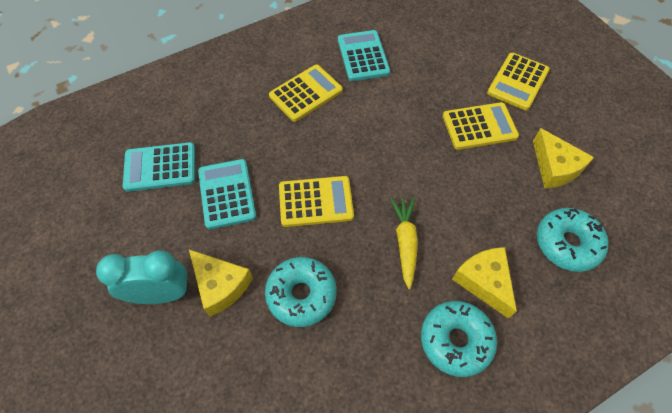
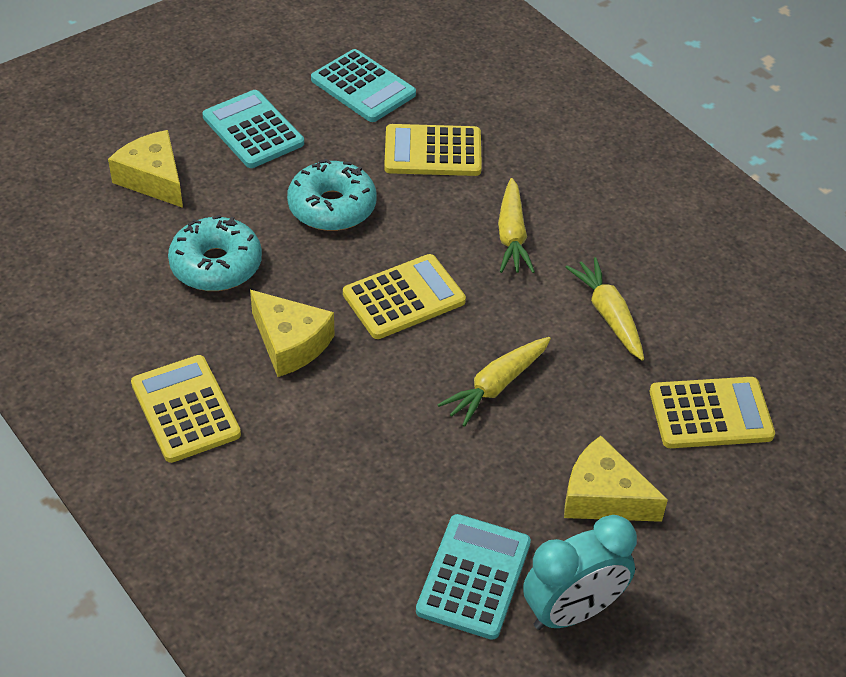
turquoise donut: [265,257,336,327] [421,301,497,377] [537,208,609,272] = 3 -> [168,215,262,291] [287,159,376,231] = 2
yellow carrot: [390,197,418,289] = 1 -> [437,337,551,427] [498,178,535,273] [565,257,644,361] = 3

